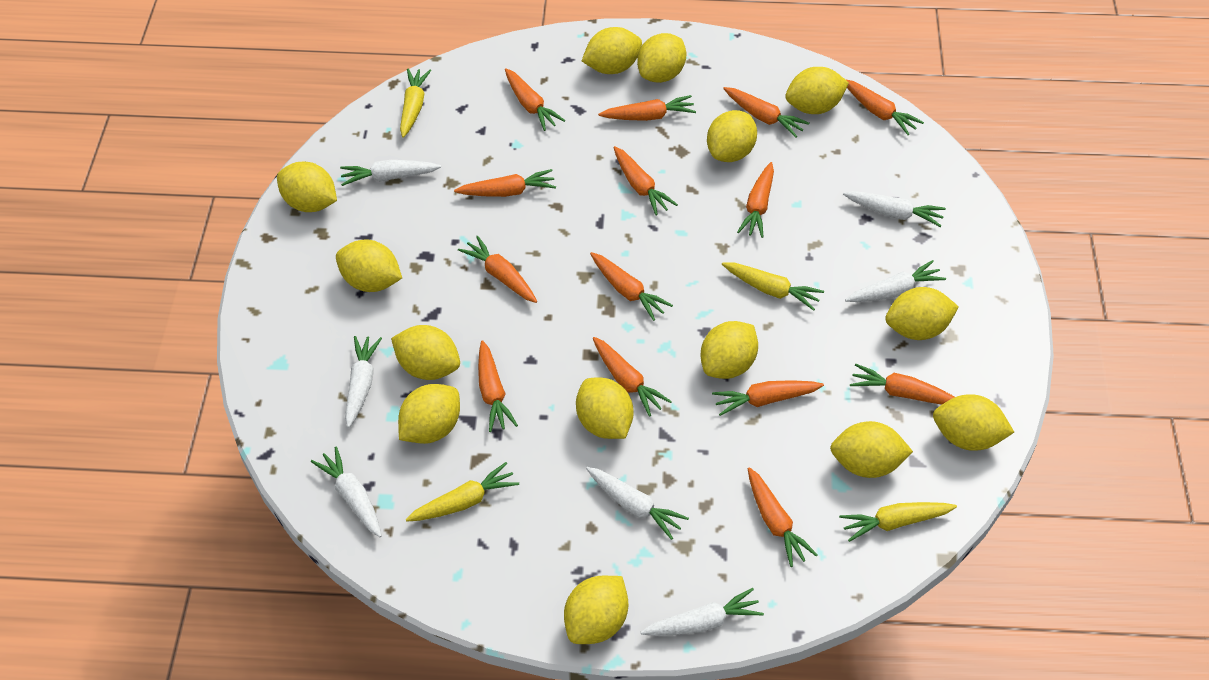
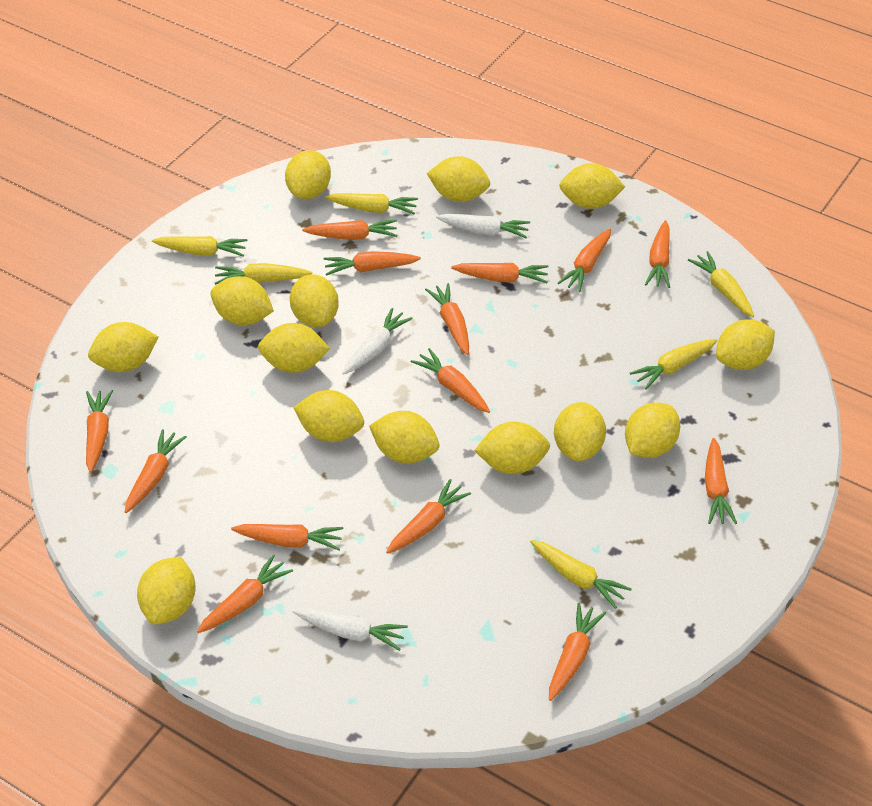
white carrot: [311,447,382,537] [340,160,441,186] [345,336,382,428] [586,467,689,540] [641,588,764,636] [843,191,946,227] [845,260,946,302] = 7 -> [293,608,408,651] [342,308,413,375] [436,214,530,238] = 3
yellow carrot: [400,68,431,138] [406,462,519,522] [722,262,824,311] [839,502,957,542] = 4 -> [152,236,248,257] [215,263,312,285] [325,193,418,215] [530,540,632,609] [630,339,718,390] [688,251,754,317] = 6

